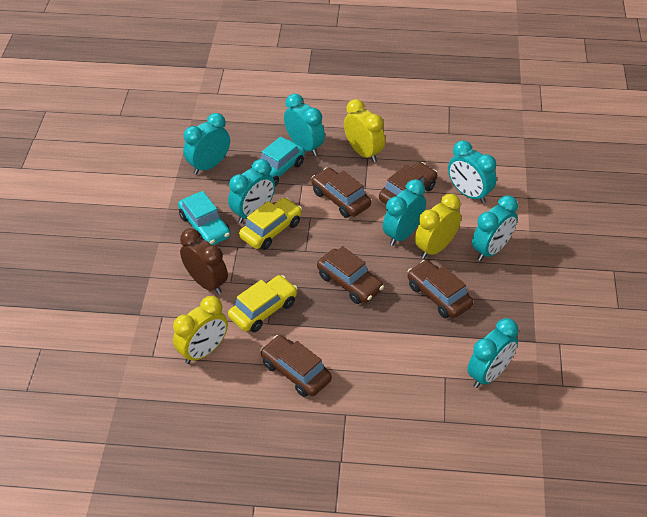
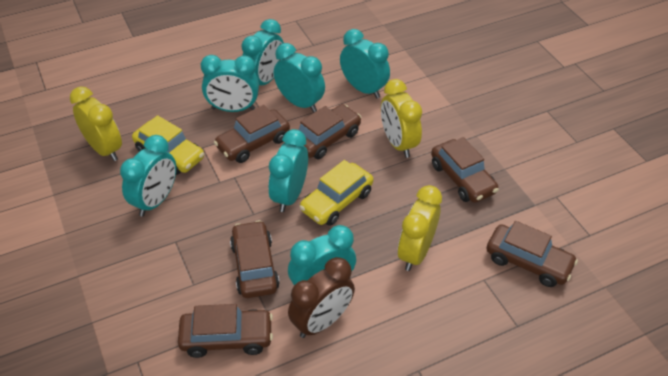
brown car: [260,335,332,397] [311,168,371,218] [317,246,384,304] [379,162,438,204] [407,260,473,319] = 5 -> [178,304,273,358] [214,105,290,163] [230,220,280,298] [299,104,361,159] [431,137,499,203] [486,221,578,287] = 6
turquoise car: [178,191,230,245] [250,136,305,187] = 2 -> none = 0

